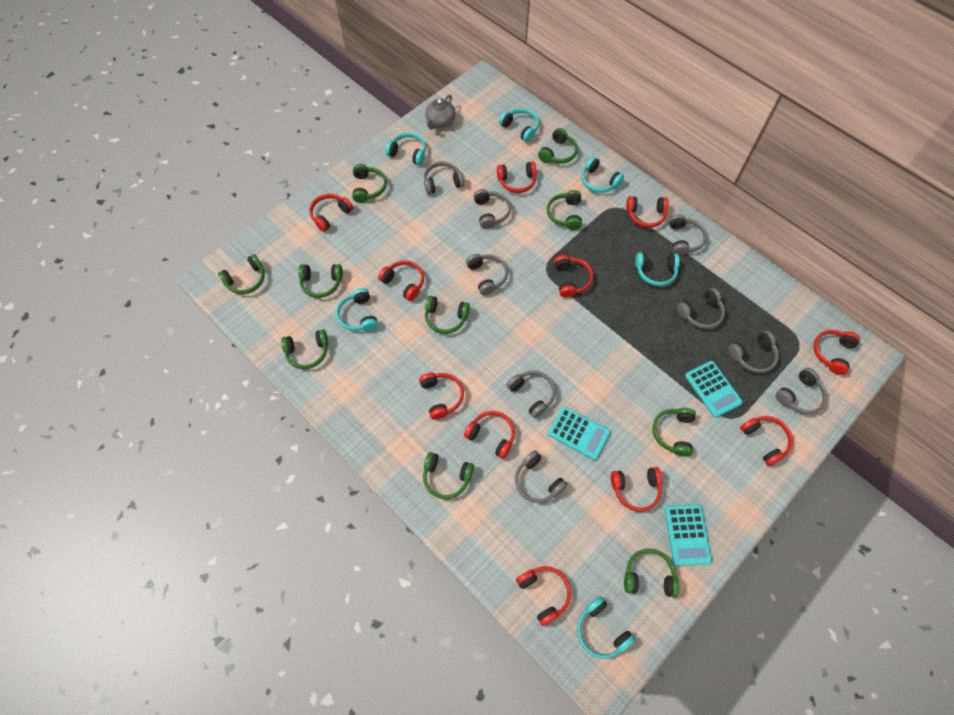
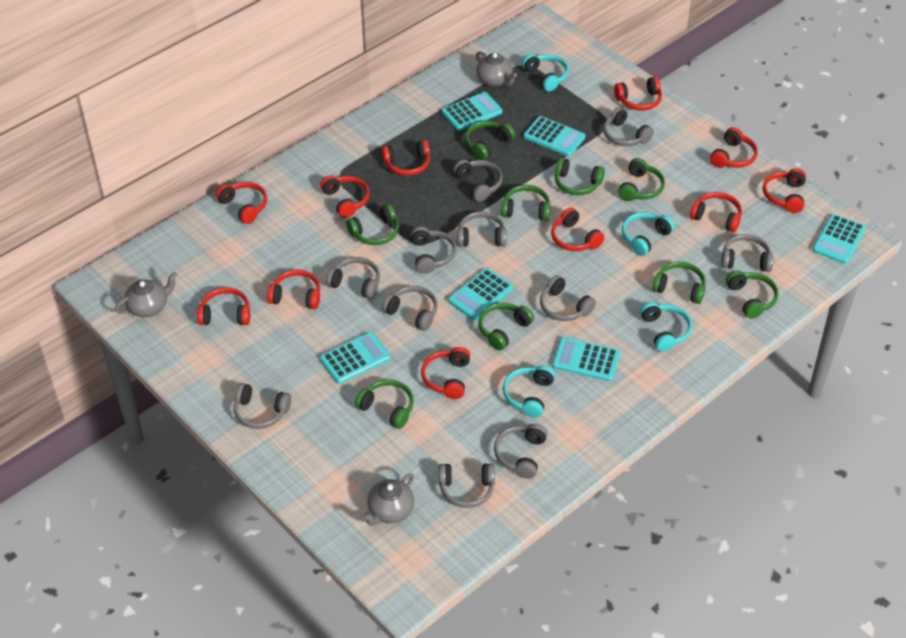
green headphones: [218,254,265,294] [281,329,328,369] [298,264,343,298] [352,164,387,203] [423,452,474,499] [425,296,470,334] [538,128,578,164] [547,190,582,230] [624,549,679,597] [652,408,696,457] = 10 -> [346,204,399,245] [355,379,414,429] [465,121,515,160] [479,303,534,350] [501,185,551,221] [555,158,605,195] [618,158,665,201] [652,262,706,304] [726,270,778,319] = 9
grey headphones: [424,161,464,194] [466,254,508,295] [474,189,511,229] [506,371,556,418] [515,450,568,503] [669,214,707,255] [677,288,725,329] [728,331,779,373] [775,368,827,414] = 9 -> [233,383,291,429] [326,257,380,299] [382,286,438,331] [411,227,456,274] [439,463,495,508] [453,160,503,202] [457,211,507,247] [494,424,547,479] [540,275,596,321] [603,107,654,146] [721,234,773,272] = 11
grey teapot: [425,95,456,129] = 1 -> [115,272,177,317] [363,473,414,526] [476,51,517,87] = 3
turquoise calculator: [548,406,611,460] [664,504,712,566] [685,361,743,418] = 3 -> [320,332,391,384] [442,92,502,131] [448,268,514,320] [524,116,585,156] [552,337,620,381] [812,214,866,264] = 6
turquoise headphones: [336,288,378,331] [385,132,426,165] [499,108,539,142] [577,596,635,659] [581,157,624,193] [635,252,680,286] = 6 -> [503,365,555,418] [522,54,569,91] [622,212,675,256] [640,302,692,352] = 4

